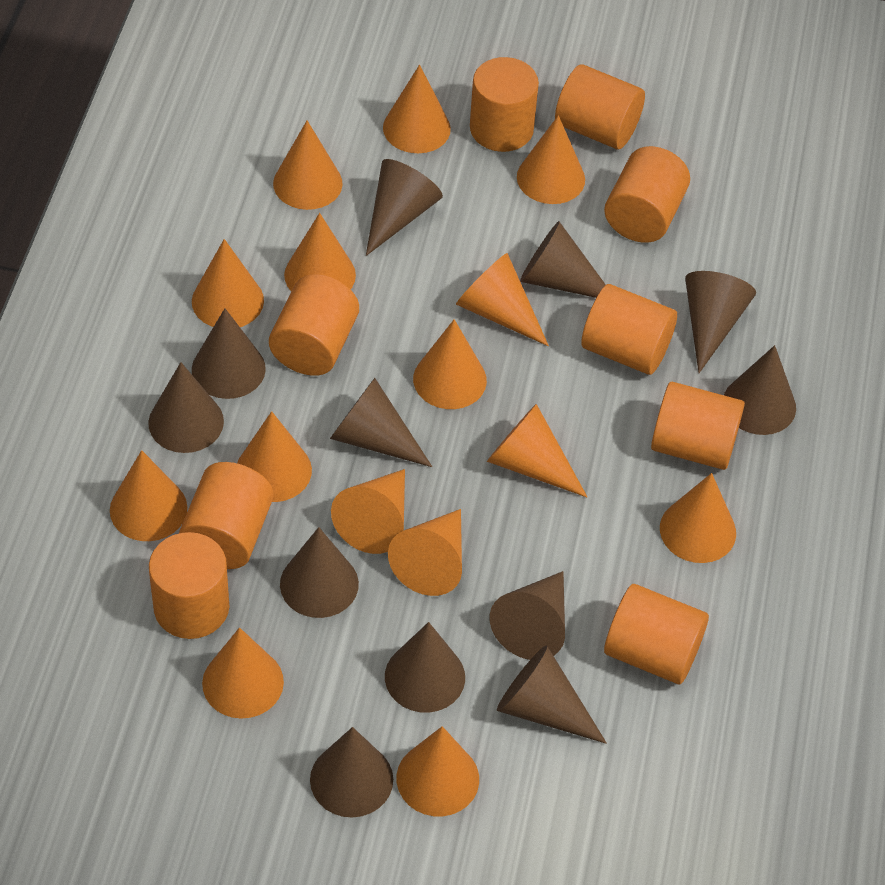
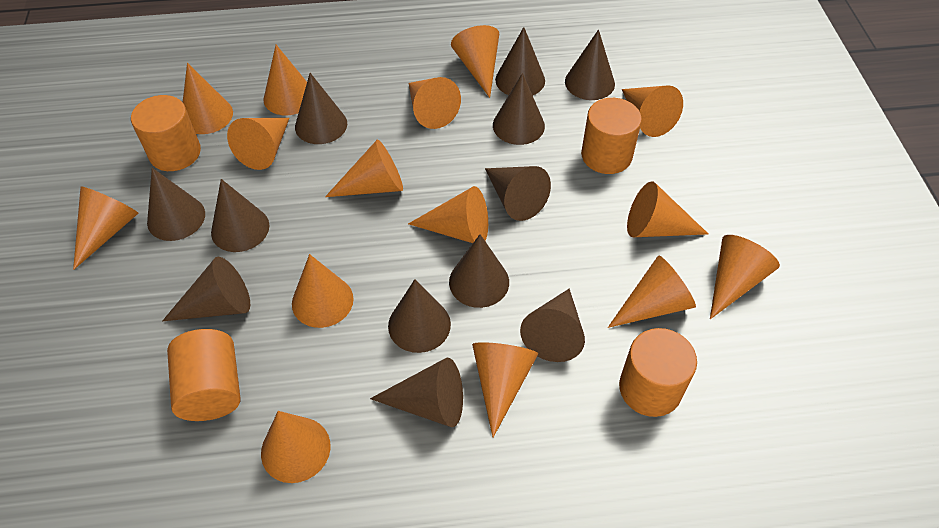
orange cylinder: [149,532,230,639] [179,462,274,569] [269,274,359,376] [470,57,539,152] [555,64,645,149] [581,284,677,375] [604,146,690,243] [604,584,709,684] [651,382,745,470] = 9 -> [131,95,201,171] [167,329,240,421] [581,98,642,174] [619,328,697,417] = 4

